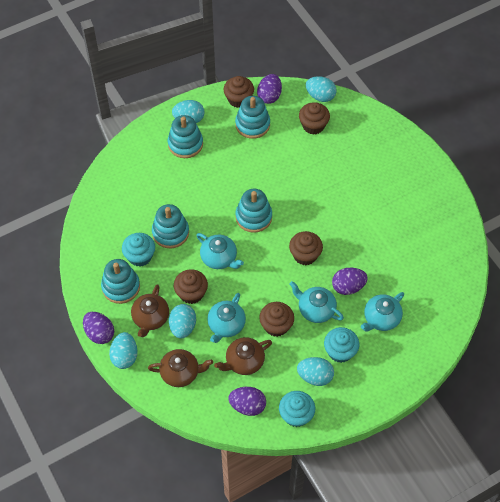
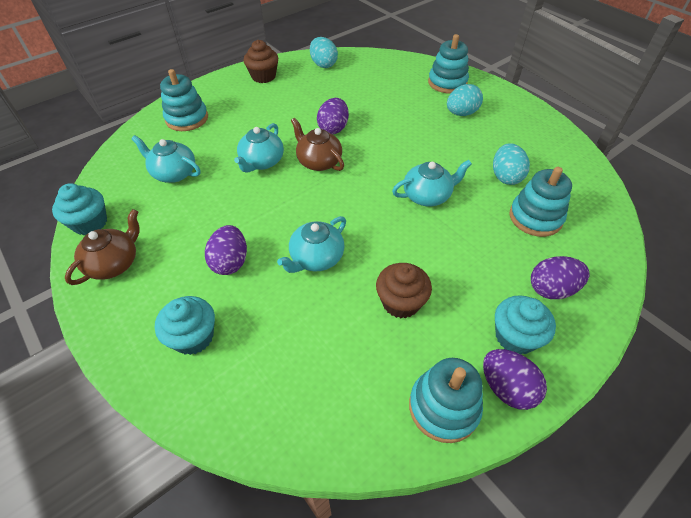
brown cupcake: [174,269,208,304] [224,76,254,108] [259,302,294,337] [289,231,323,265] [299,102,330,135] = 5 -> [244,40,278,83] [376,263,432,318] = 2
brown teapot: [131,284,169,337] [148,349,213,387] [214,337,272,375] = 3 -> [65,209,140,285] [291,118,344,171] = 2
turquoise egg: [109,332,138,369] [169,304,196,338] [172,100,205,123] [297,357,334,386] [306,76,337,102] = 5 -> [310,37,338,68] [447,84,483,116] [493,143,530,185] = 3
turquoise stacking toy: [101,259,140,304] [152,204,189,248] [168,115,203,158] [235,96,270,139] [236,189,272,233] = 5 -> [160,69,208,131] [409,358,483,443] [428,34,469,93] [510,167,572,237] = 4

